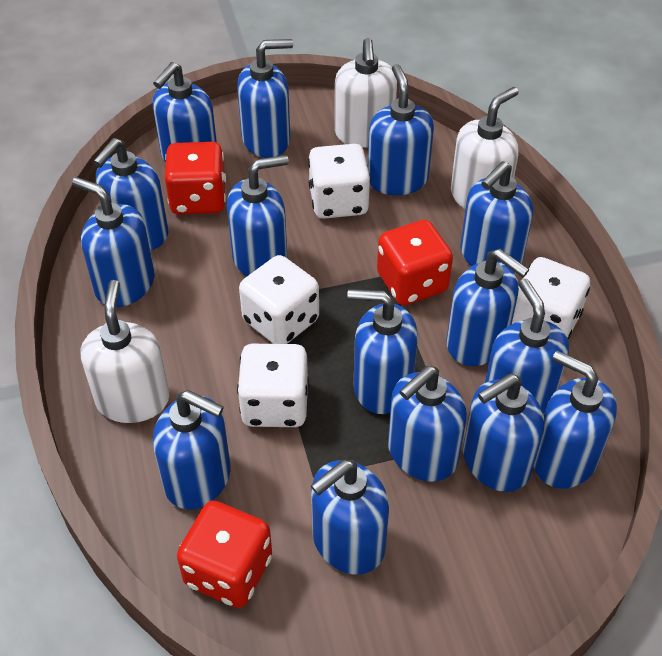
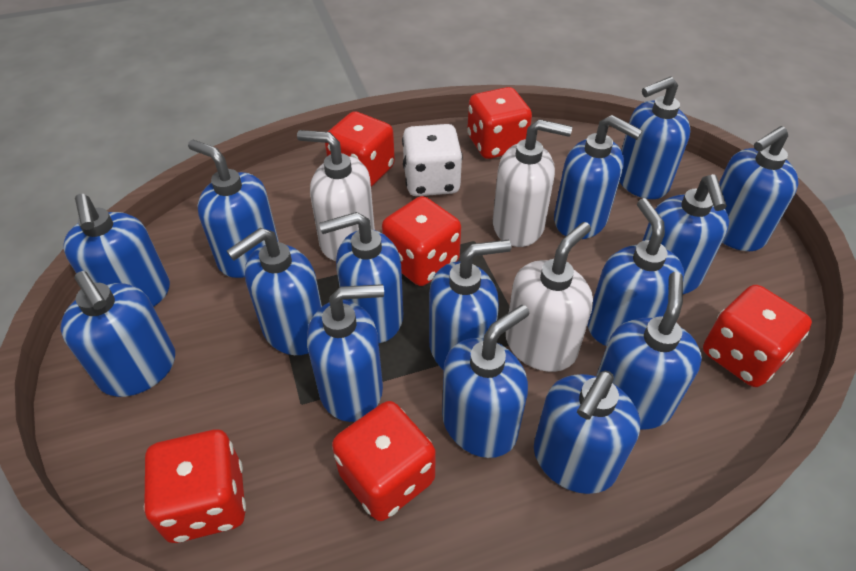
red dice: [165,142,226,215] [177,501,272,608] [377,220,453,305] = 3 -> [144,430,246,543] [325,111,395,187] [332,401,436,521] [382,196,461,286] [467,87,532,159] [703,285,812,387] = 6
white dice: [237,344,309,427] [239,255,319,344] [308,144,371,219] [512,257,590,339] = 4 -> [402,124,463,196] = 1

